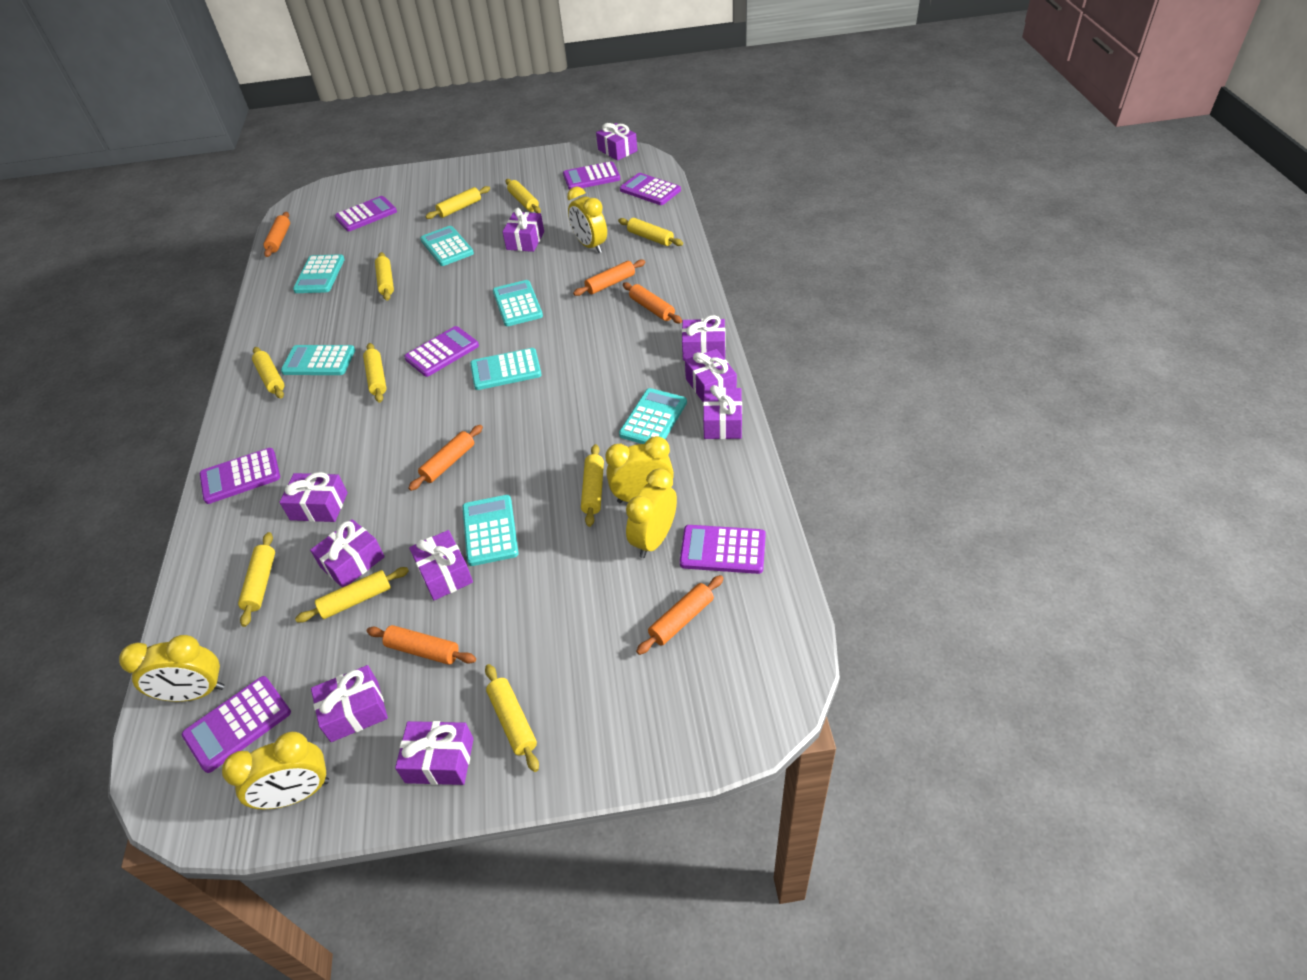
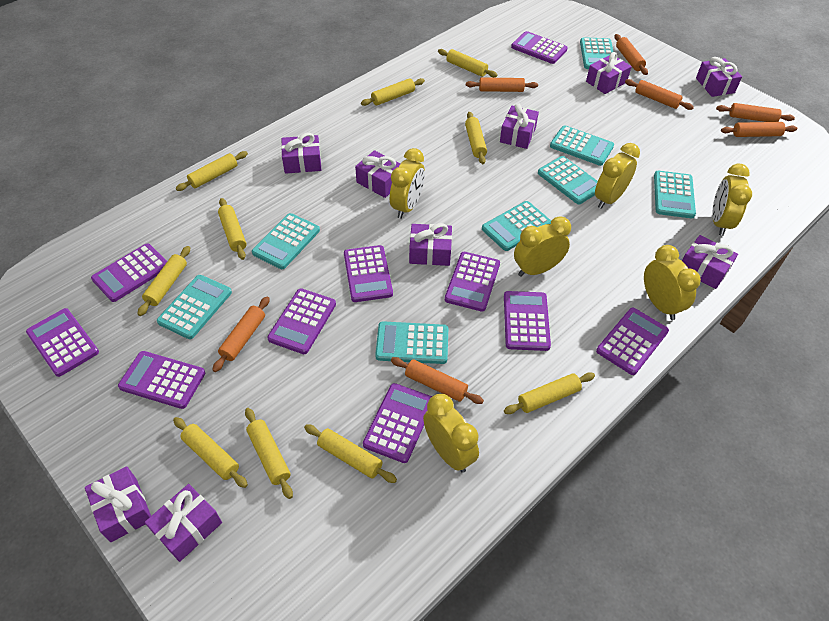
orange rolling pin: [264,212,290,257] [366,625,476,665] [408,425,483,491] [573,260,645,296] [623,282,682,323] [636,575,724,655] = 6 -> [212,297,270,372] [391,357,484,404] [466,77,538,92] [615,34,648,75] [625,79,694,110] [716,103,795,122] [721,122,797,137] = 7
purple calculator: [182,676,291,773] [200,448,280,504] [335,196,397,231] [404,326,479,377] [563,161,620,190] [620,173,681,205] [680,525,766,574] = 7 -> [26,308,99,377] [91,244,167,302] [118,351,205,409] [267,288,336,354] [344,245,393,302] [363,383,432,463] [445,252,500,312] [504,291,551,351] [511,31,568,64] [596,308,669,375] = 10
purple gift: [279,472,348,522] [310,519,385,587] [311,665,388,742] [395,721,474,785] [409,530,473,600] [502,208,544,252] [596,123,637,161] [682,315,726,361] [685,349,737,402] [703,385,742,439] = 10 -> [85,466,151,542] [145,484,222,562] [281,133,321,174] [355,150,400,198] [409,223,452,266] [500,103,539,149] [586,52,632,94] [682,235,738,289] [696,57,742,97] = 9
turquoise calculator: [281,345,355,375] [293,254,345,293] [420,226,474,266] [462,495,518,566] [470,348,542,390] [493,280,543,326] [619,388,687,444] = 7 -> [157,275,232,339] [252,213,320,269] [375,321,448,364] [482,201,551,251] [538,156,598,204] [550,125,614,166] [580,37,614,69] [654,171,696,218] = 8
yellow clock: [119,635,225,702] [222,732,329,809] [567,187,607,253] [605,436,674,503] [626,469,677,558] = 5 -> [390,148,425,219] [423,394,479,473] [514,216,571,277] [595,143,640,209] [644,245,701,320] [712,164,752,236] = 6

